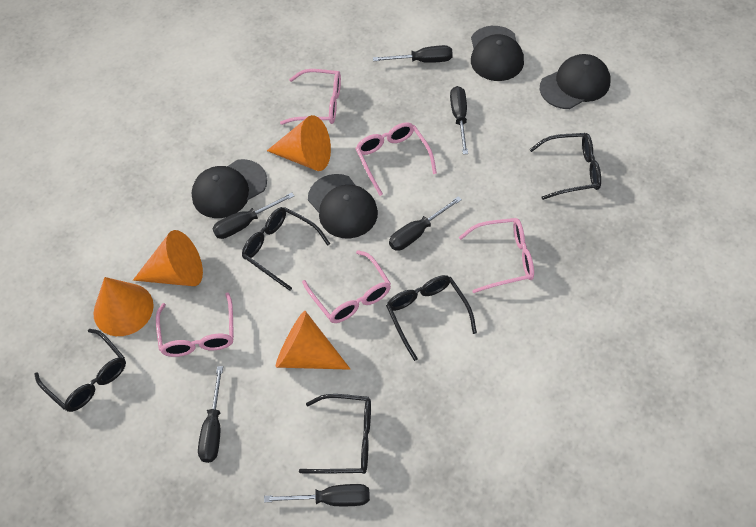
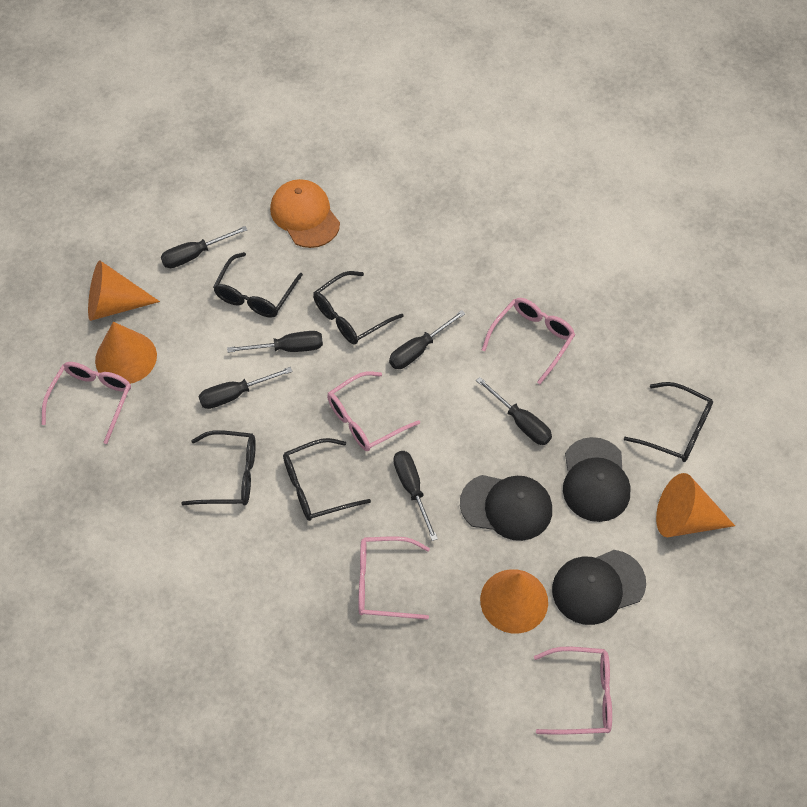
black cap: [191,159,267,218] [308,174,378,238] [471,26,524,81] [540,54,610,109] = 4 -> [460,475,552,541] [552,550,646,625] [563,437,631,522] = 3
orange cap: none = 0 -> [270,179,340,248] = 1

